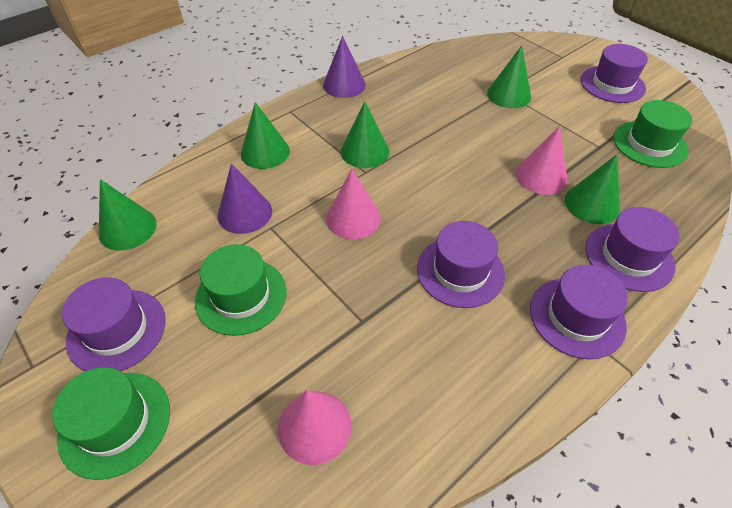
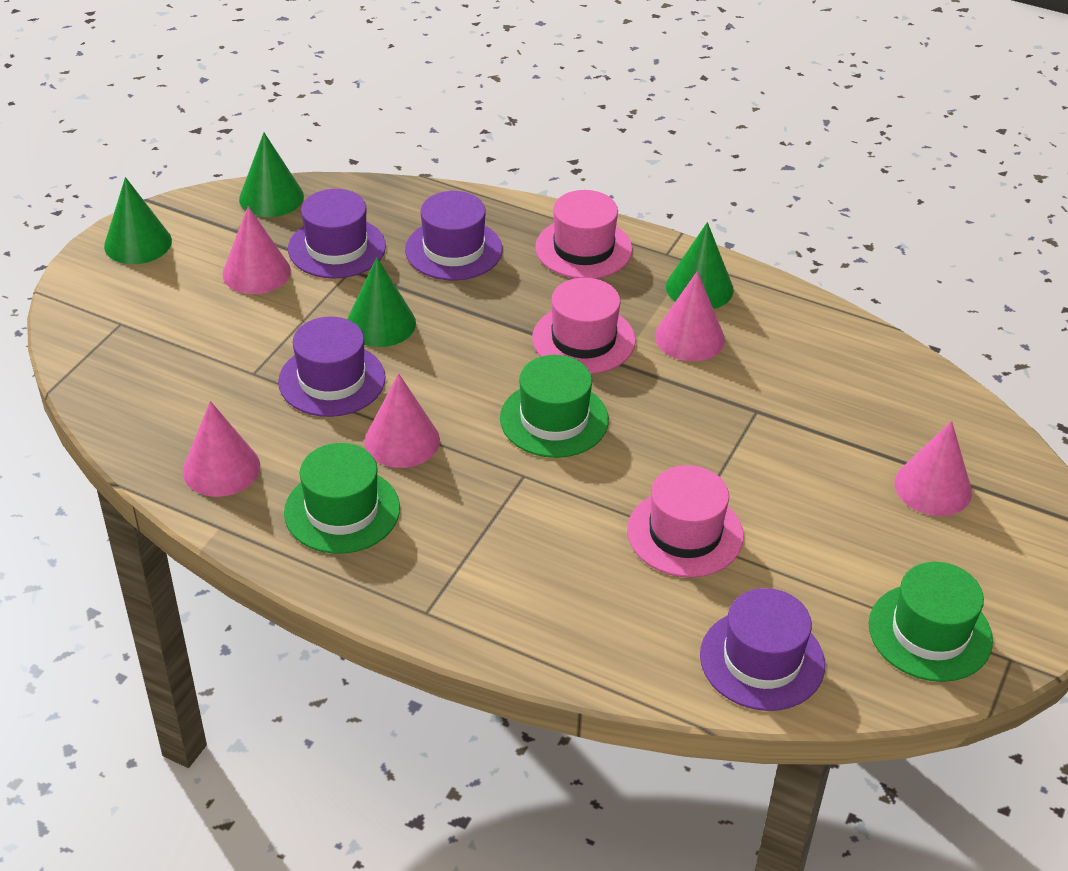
green cone: [99,179,157,251] [241,102,290,169] [341,102,389,168] [487,45,531,108] [565,155,620,224] = 5 -> [104,177,172,264] [239,133,304,217] [347,257,416,347] [666,222,734,309] = 4
pink cone: [278,390,352,465] [326,169,381,239] [515,126,567,195] = 3 -> [183,401,260,497] [222,206,291,294] [364,373,440,468] [655,271,725,361] [894,421,972,516] = 5
pink hat: none = 0 -> [532,278,636,374] [535,190,632,279] [627,465,744,577] = 3
purple cone: [218,163,272,234] [323,36,366,98] = 2 -> none = 0
purple hat: [62,277,166,371] [417,221,505,308] [530,265,628,359] [581,44,648,103] [585,207,680,292] = 5 -> [278,317,386,417] [288,189,386,279] [405,191,502,280] [700,588,825,711] = 4

